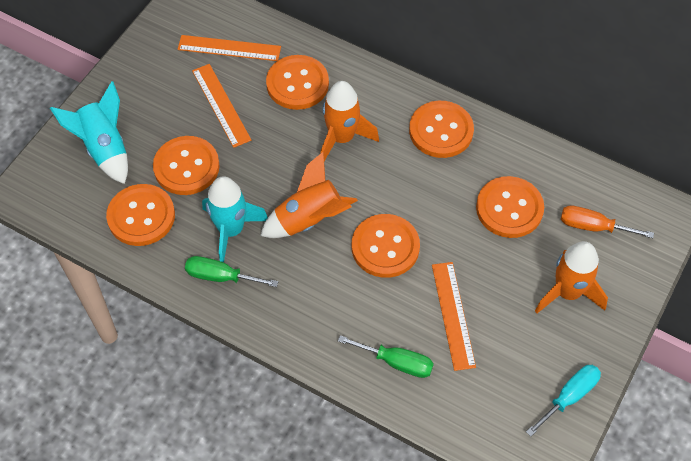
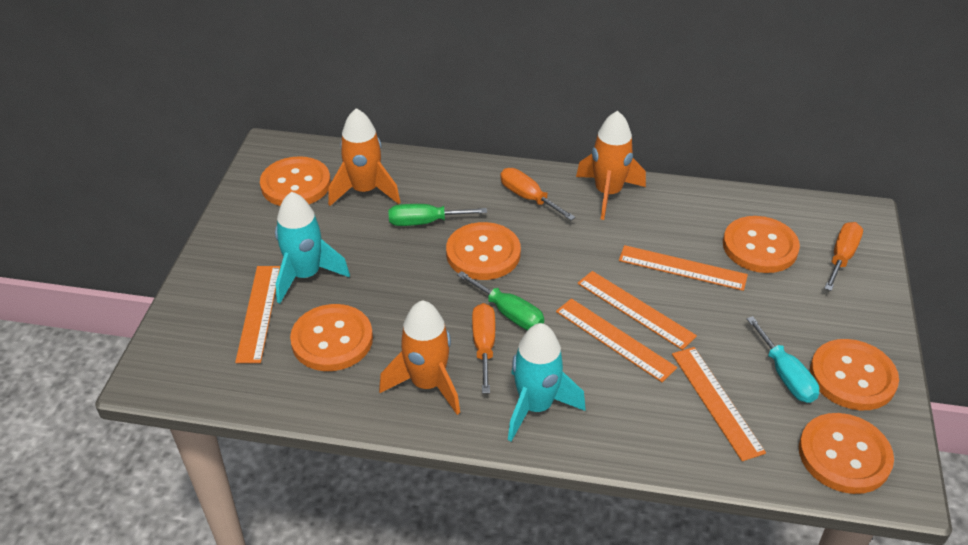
orange ruler: [178,35,281,61] [192,64,252,148] [432,262,476,371] = 3 -> [235,266,280,363] [556,298,677,382] [577,271,697,350] [619,245,748,291] [672,347,766,461] = 5
orange screwdriver: [561,205,654,238] = 1 -> [472,303,495,394] [500,168,576,220] [824,222,863,291] = 3

